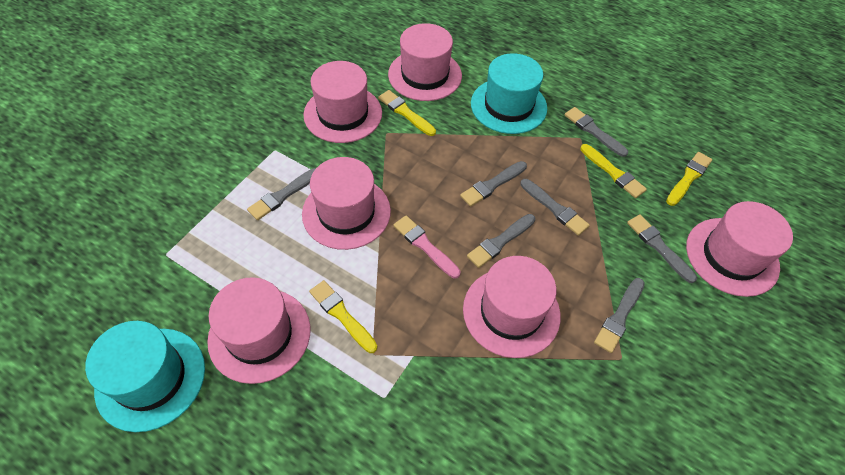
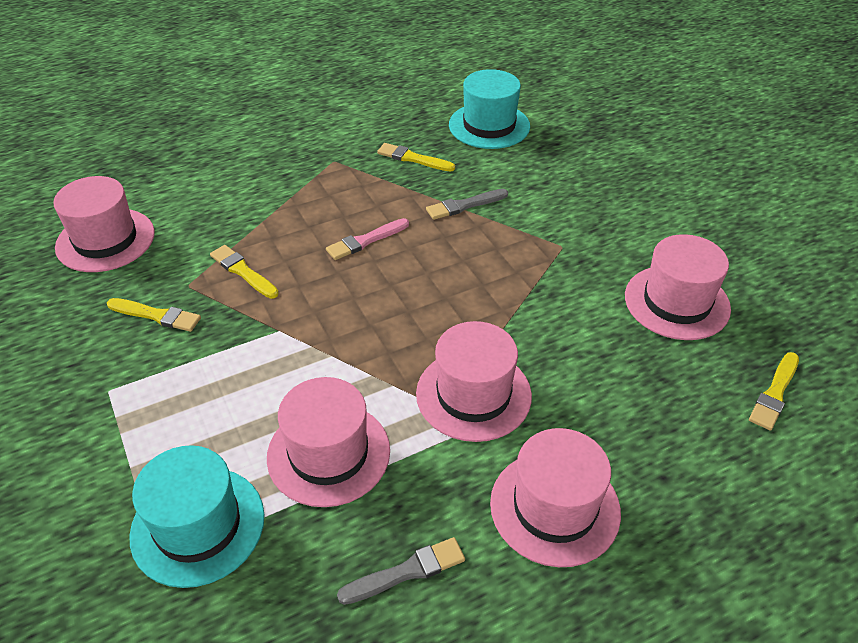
grey brush: [247,168,316,220] [460,161,527,207] [467,214,536,268] [520,179,590,236] [565,107,628,157] [594,278,645,353] [627,214,697,283] = 7 -> [337,537,465,605] [426,189,508,220] = 2
pink hat: [207,277,310,384] [302,157,391,250] [303,61,382,143] [388,23,462,101] [463,256,561,358] [686,201,793,297] = 6 -> [53,176,155,272] [267,377,390,507] [416,321,532,442] [490,428,621,567] [625,234,731,340] = 5

